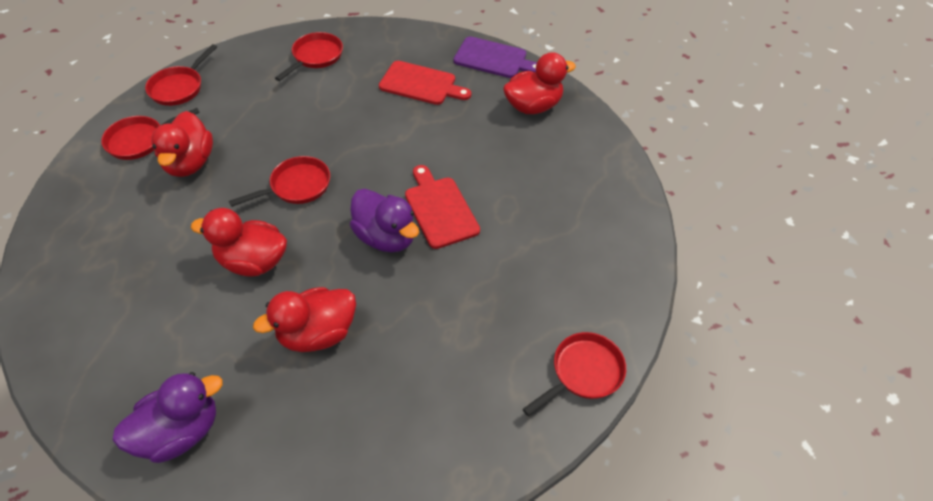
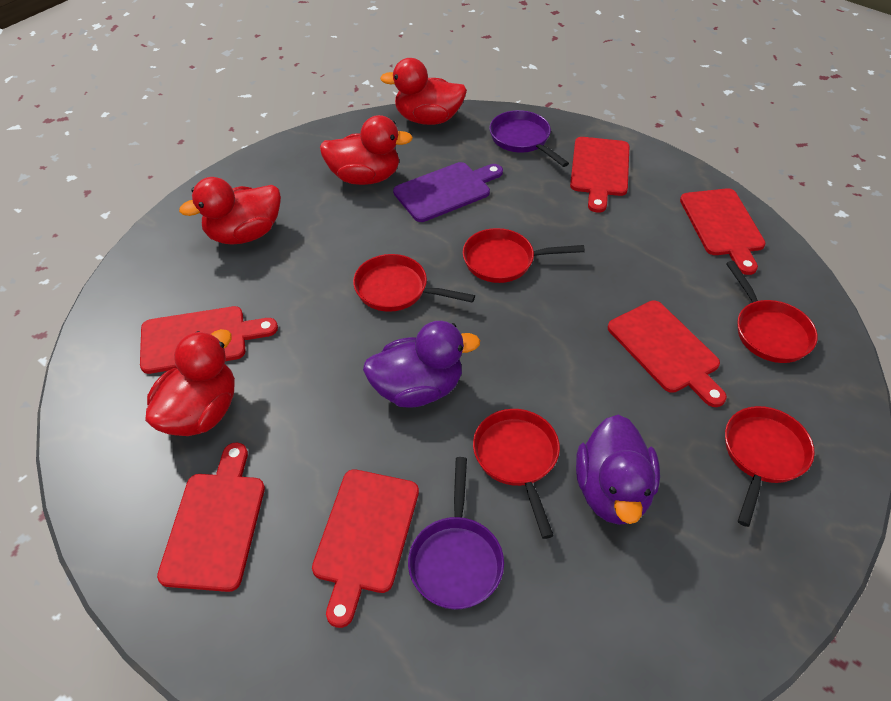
purple pan: none = 0 -> [408,457,504,609] [490,110,569,167] = 2
red cutting board: [379,61,471,105] [405,165,480,249] = 2 -> [140,306,278,374] [157,443,265,592] [312,469,419,628] [570,137,629,213] [608,301,727,407] [680,188,766,275] = 6

